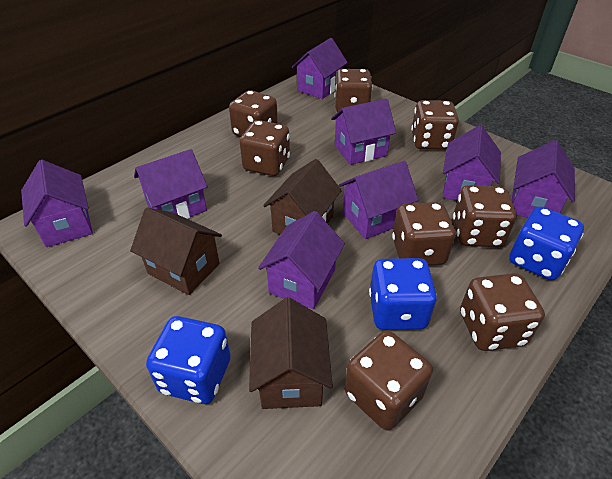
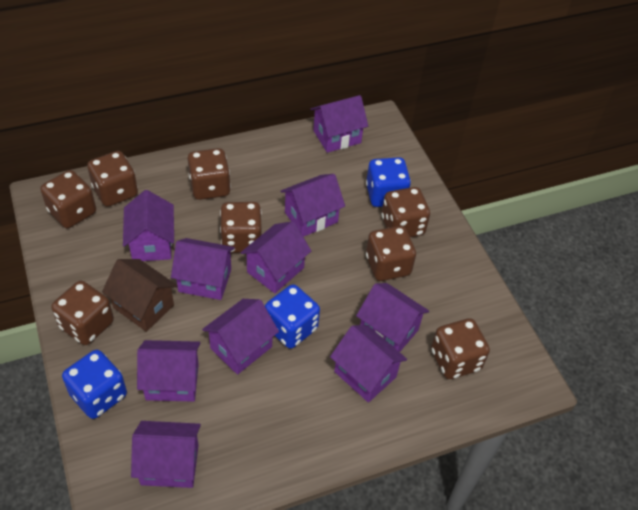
brown house: [130,207,222,295] [249,297,333,409] [263,159,342,235] = 3 -> [102,259,178,332] = 1
purple house: [21,160,93,247] [134,149,208,219] [258,211,345,309] [292,38,348,99] [331,99,396,165] [339,161,418,239] [442,125,501,200] [512,140,575,218] = 8 -> [123,190,174,261] [131,421,201,488] [137,340,200,402] [171,238,235,300] [202,299,279,375] [240,221,311,293] [280,174,345,237] [310,95,368,153] [330,325,407,403] [356,283,429,352] = 10

